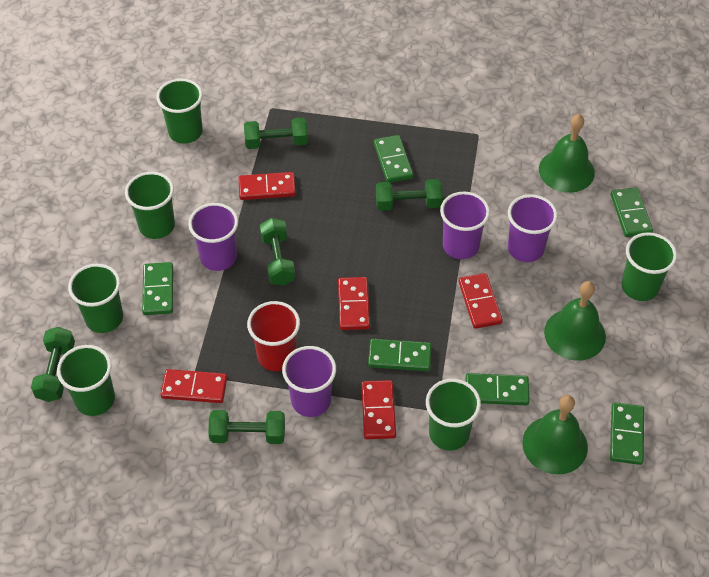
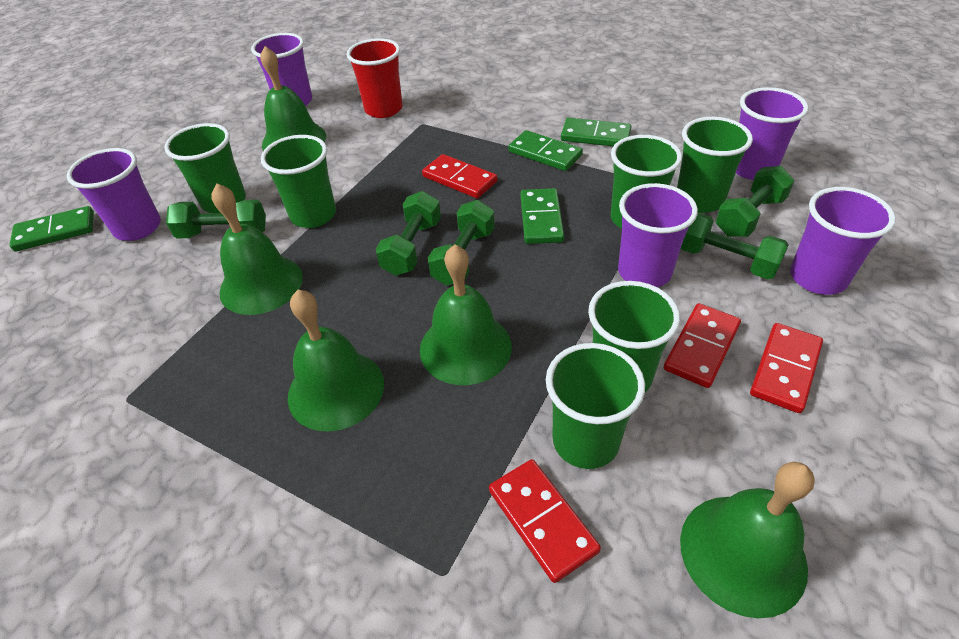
green bell: [522,395,588,475] [539,114,595,193] [544,281,606,361] = 3 -> [211,184,303,315] [261,46,326,151] [288,290,384,432] [420,244,512,385] [680,462,815,618] = 5
green domino: [142,262,173,315] [368,339,431,371] [374,135,413,183] [466,373,529,405] [610,402,644,465] [611,187,653,237] = 6 -> [9,206,94,251] [508,130,583,171] [520,188,564,244] [561,118,632,146] = 4
purple cup: [188,203,238,271] [282,346,336,417] [440,192,490,259] [508,194,557,262] = 4 -> [67,148,161,241] [251,33,312,106] [618,183,698,287] [736,87,809,180] [790,187,896,295] = 5
red domino: [160,369,227,403] [238,172,296,200] [338,277,370,330] [361,380,396,439] [459,273,503,329] = 5 -> [422,154,497,198] [489,459,601,583] [664,303,741,388] [750,323,823,413] = 4

